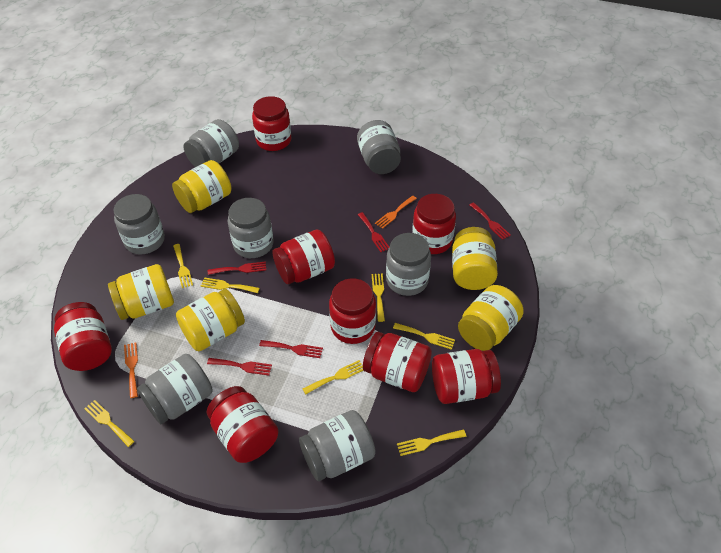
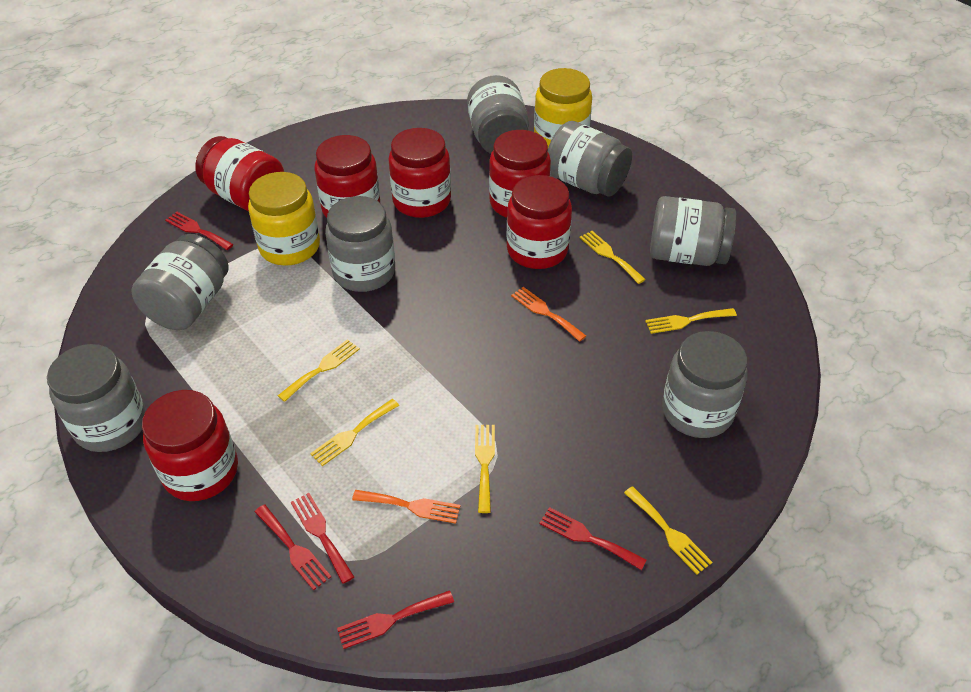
red jar: [54,302,112,371] [207,386,279,463] [252,96,291,151] [272,230,335,284] [329,278,376,344] [363,332,432,392] [412,194,456,254] [432,349,501,404] = 8 -> [142,390,238,501] [195,136,284,211] [315,135,380,218] [388,128,451,218] [489,130,551,218] [507,175,572,269] = 6
yellow fork: [84,400,134,447] [173,244,193,288] [201,277,260,293] [303,360,363,394] [372,273,385,322] [393,323,455,350] [397,429,466,456] = 7 -> [278,339,360,402] [310,399,399,466] [475,425,495,513] [580,231,646,284] [624,486,713,574] [645,308,737,334] = 6
yellow jar: [108,264,174,320] [172,160,231,213] [176,289,245,351] [452,227,498,290] [458,285,524,351] = 5 -> [248,172,320,266] [534,68,592,147] = 2

